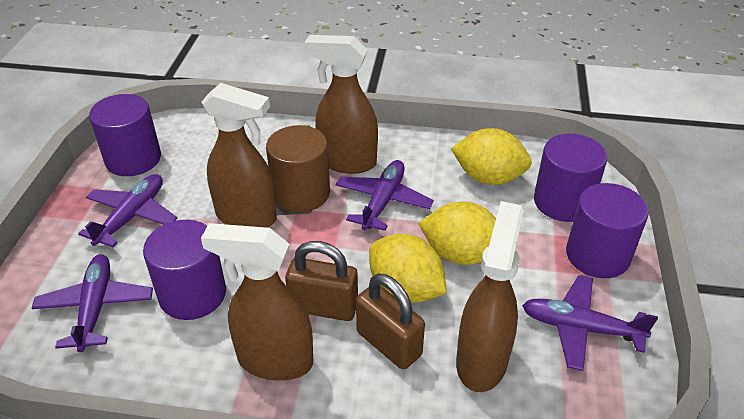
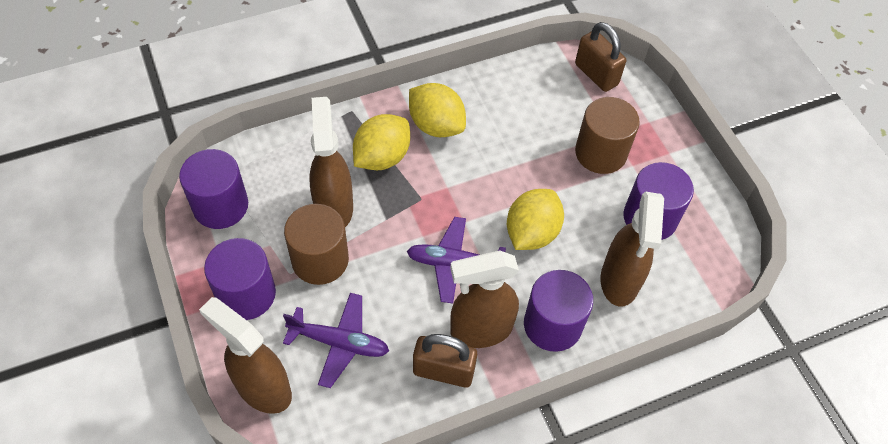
brown cylinder: [266,125,330,212] = 1 -> [284,204,349,285] [575,97,640,174] = 2
purple plane: [32,254,153,352] [78,174,177,247] [336,160,434,231] [522,275,658,371] = 4 -> [283,293,389,388] [406,217,506,304] = 2

